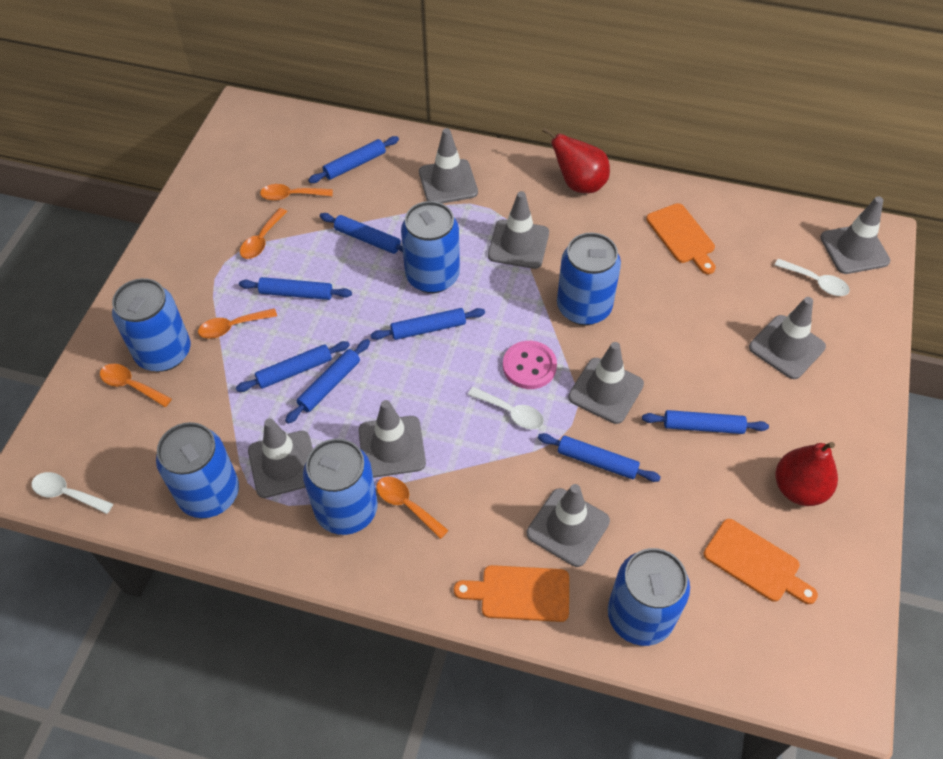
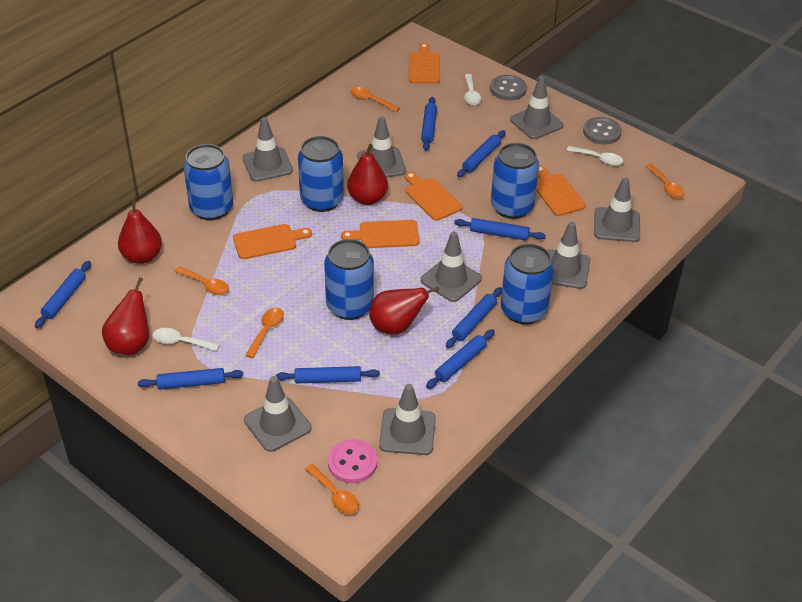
blue can: [112,278,190,372] [156,422,239,518] [303,439,378,535] [401,201,460,293] [557,233,621,325] [608,548,690,646] = 6 -> [183,144,233,220] [298,136,344,212] [324,239,374,320] [491,143,539,219] [501,244,554,324] = 5
grey button: none = 0 -> [490,75,527,100] [583,117,622,144] = 2
orange cutting board: [454,565,569,622] [646,203,716,274] [704,519,818,604] = 3 -> [233,224,312,259] [341,220,419,248] [405,172,462,221] [409,43,440,84] [536,165,586,216] = 5
red pear: [542,127,610,193] [775,442,838,506] = 2 -> [102,277,149,355] [118,200,162,264] [347,144,388,205] [369,287,439,335] = 4

